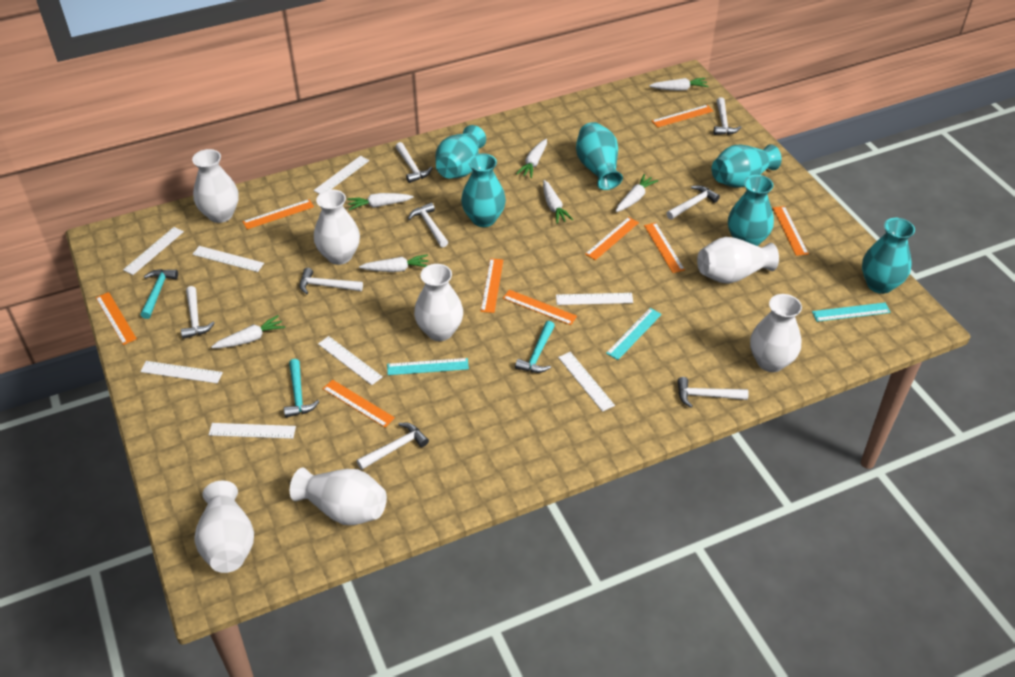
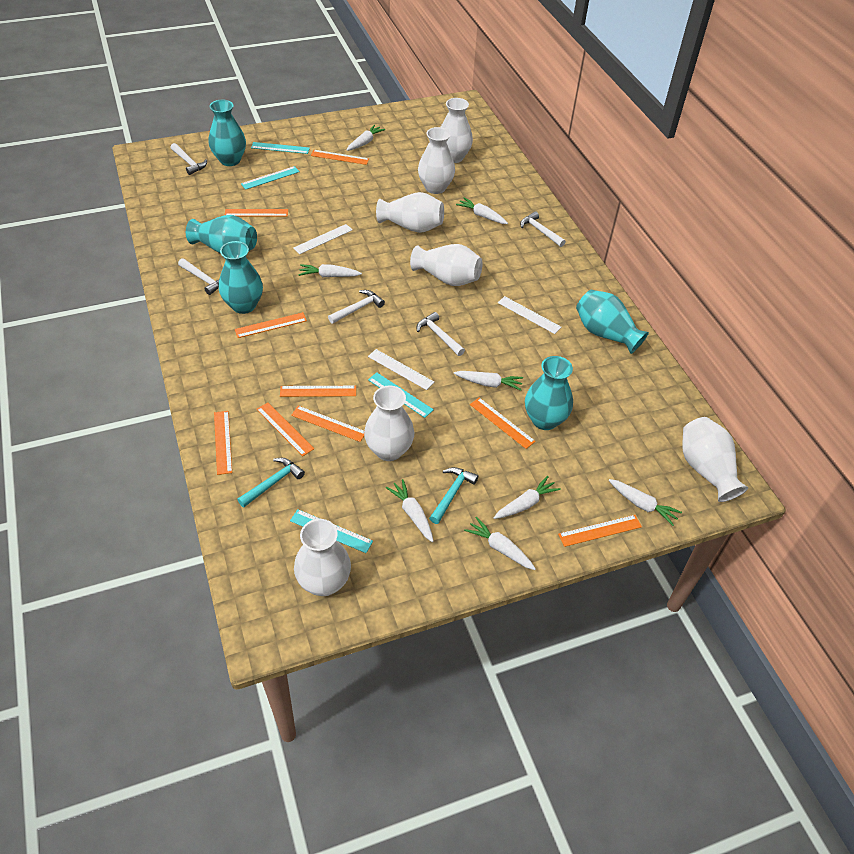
turquoise hammer: [141,269,178,319] [284,359,320,418] [515,321,555,373] = 3 -> [237,458,305,507] [429,467,478,524] = 2
turquoise ruler: [387,358,469,375] [606,308,662,360] [812,303,891,322] = 3 -> [241,166,300,190] [251,142,310,154] [290,509,373,553] [368,372,434,418] = 4
turquoise vase: [435,125,486,178] [461,153,506,227] [576,122,623,190] [712,144,782,188] [728,175,774,246] [862,218,915,294] = 6 -> [186,215,257,254] [209,100,246,166] [219,241,263,314] [525,356,573,430] [576,290,649,354] = 5
white carrot: [211,315,285,348] [347,193,414,210] [359,254,429,272] [516,139,547,178] [543,180,573,224] [616,174,658,212] [649,78,709,91] = 7 -> [298,264,362,277] [347,124,385,151] [386,479,433,542] [454,371,523,391] [456,197,508,224] [464,517,536,570] [494,476,561,519] [608,479,682,526] = 8
white hammer: [181,286,215,339] [299,268,363,294] [357,423,429,470] [396,142,432,183] [408,203,448,247] [666,185,720,220] [677,377,749,408] [714,97,741,135] = 8 -> [171,143,207,175] [178,258,219,295] [328,290,385,324] [417,312,465,356] [520,211,566,247] = 5
white ruler: [123,227,184,275] [140,361,223,383] [192,246,264,272] [209,423,296,439] [314,156,369,194] [318,336,383,385] [556,293,633,305] [558,352,615,412] = 8 -> [293,224,353,254] [368,349,434,390] [498,296,561,334] = 3

